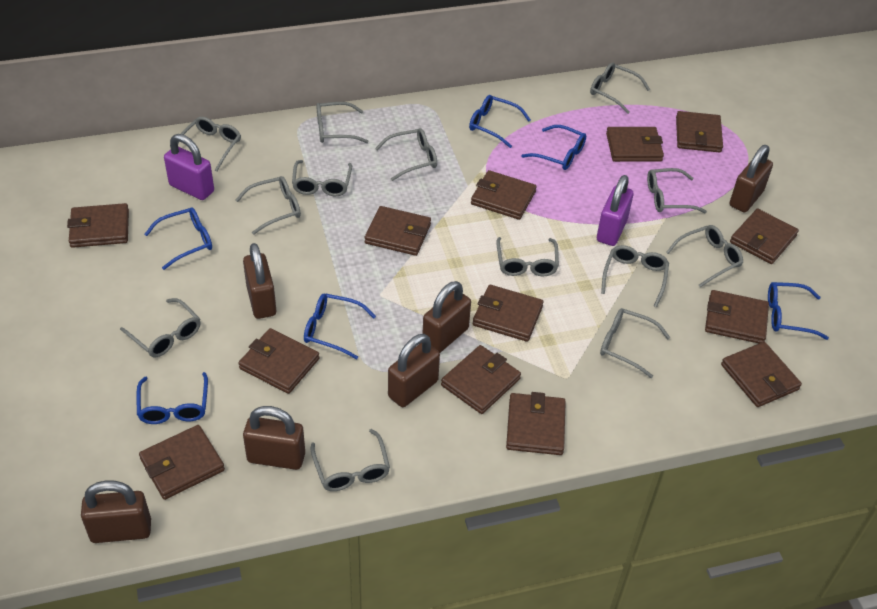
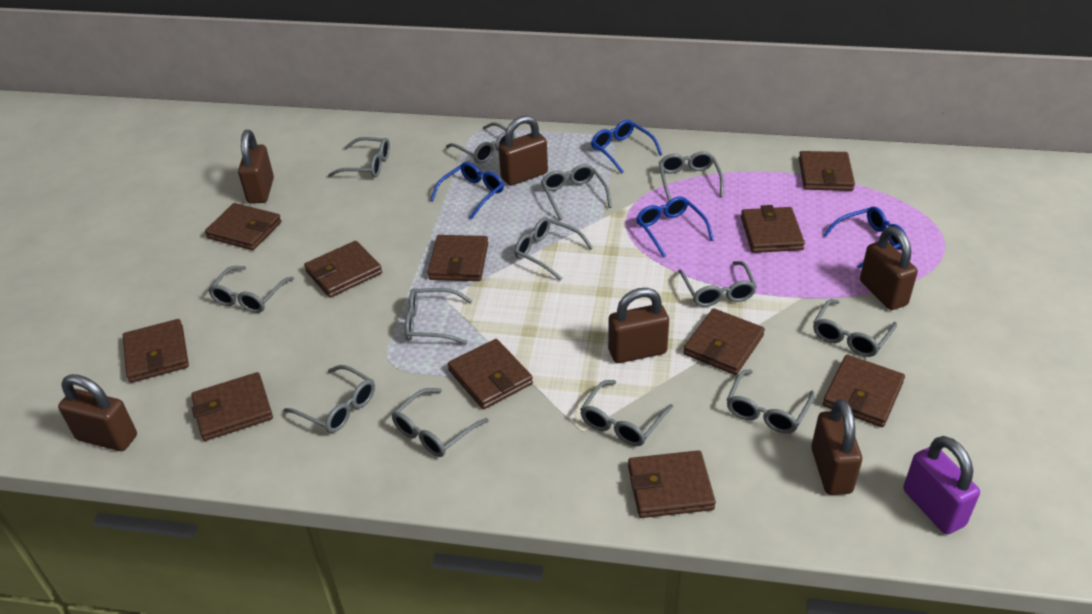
blue glasses: [136,372,208,424] [145,207,212,270] [304,293,376,359] [469,95,531,148] [521,125,586,170] [768,282,829,340] = 6 -> [430,162,504,220] [591,120,662,174] [636,196,714,258] [823,207,906,269] = 4
brown wallet: [67,203,129,248] [139,425,225,500] [239,328,319,394] [365,206,431,256] [441,345,521,414] [471,170,537,220] [473,285,544,342] [506,392,566,455] [606,127,664,162] [676,111,723,153] [705,290,769,343] [721,342,802,407] [730,209,799,264] = 13 -> [123,319,189,383] [191,372,273,441] [205,203,281,250] [304,241,382,298] [428,235,488,281] [448,339,533,409] [628,450,716,518] [684,308,765,375] [741,205,805,253] [799,151,855,191] [823,355,905,427] = 11
purple padlock: [164,134,214,200] [597,175,633,246] = 2 -> [903,436,980,534] = 1

